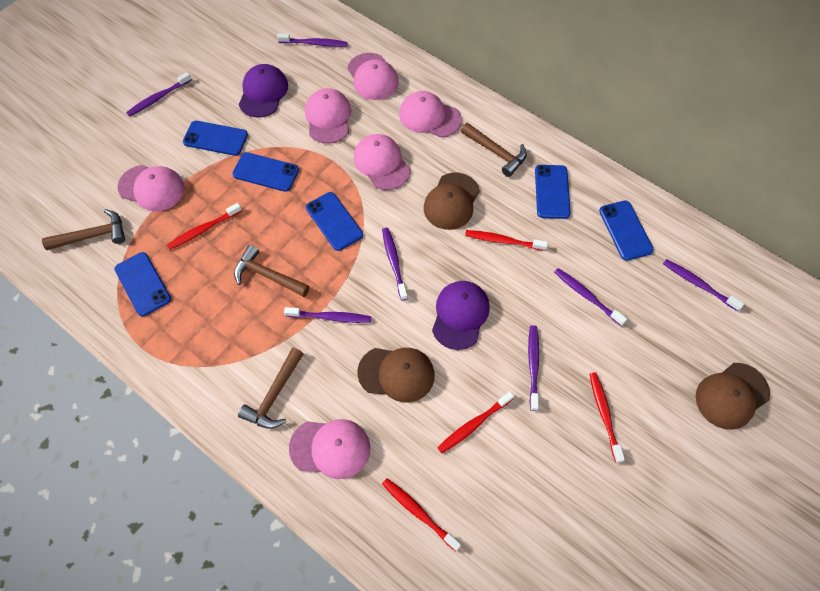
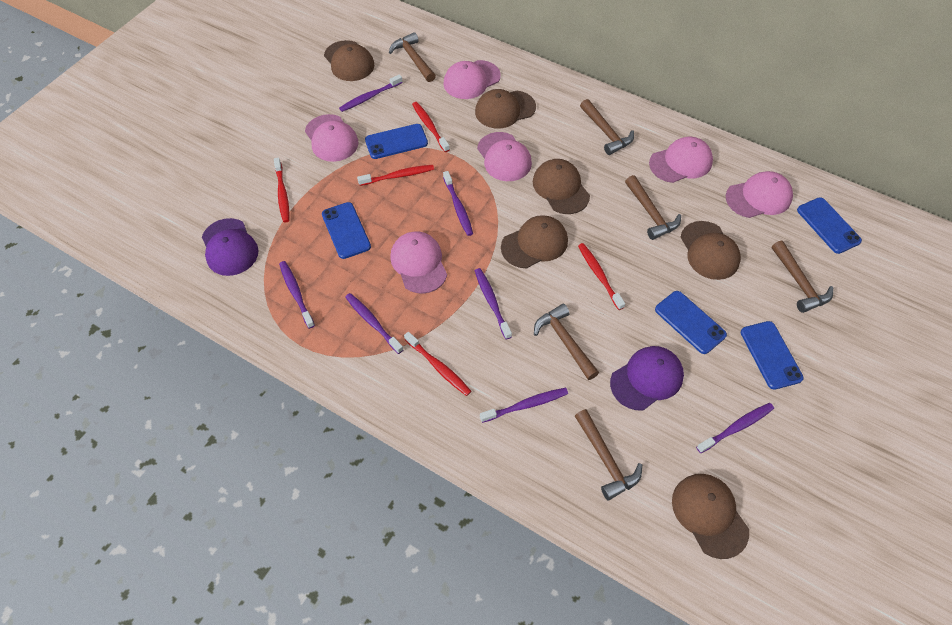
blue phone: [115,252,171,316] [183,121,248,156] [232,152,299,192] [306,192,363,251] [535,165,571,219] [599,200,654,261] = 6 -> [322,202,371,259] [365,124,428,159] [655,291,727,354] [741,321,804,390] [797,197,862,254] = 5
brown cap: [357,348,435,402] [424,173,480,230] [696,363,770,430] = 3 -> [324,40,375,81] [475,89,536,129] [501,215,568,268] [533,159,590,214] [672,474,749,559] [681,221,741,280] = 6
brown hammer: [42,209,125,250] [234,245,310,297] [238,347,304,429] [461,123,527,177] = 4 -> [389,32,436,82] [534,304,599,380] [575,409,642,501] [580,99,634,155] [625,175,681,240] [772,241,833,313] = 6

